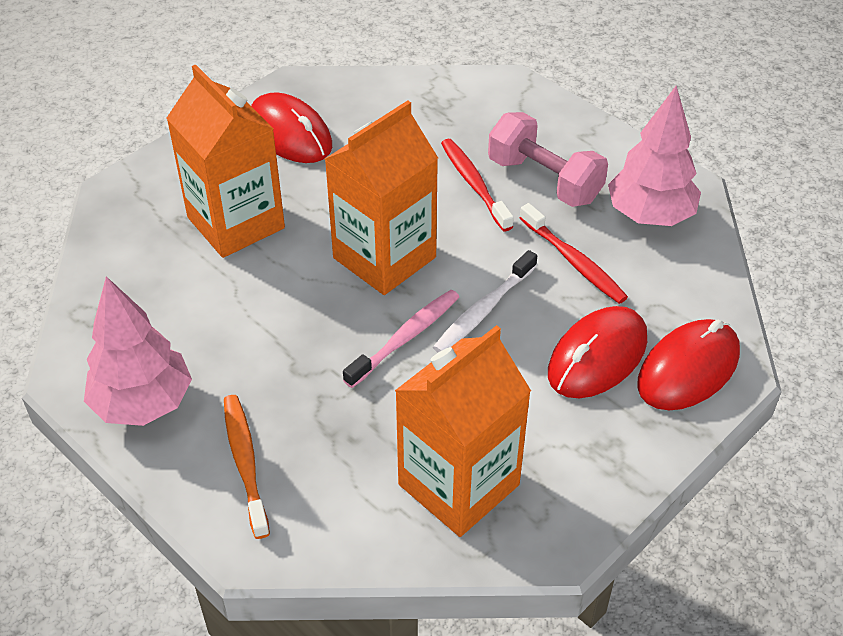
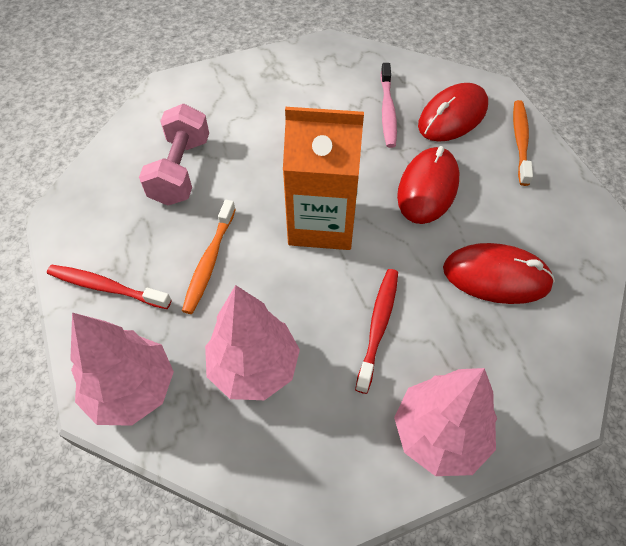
orange carton: [167,65,285,258] [325,100,438,295] [395,325,531,537] = 3 -> [283,107,364,250] = 1
orange toothbrush: [224,395,270,539] = 1 -> [182,200,236,314] [513,100,533,186] = 2
pink tree: [84,276,192,426] [608,86,701,226] = 2 -> [70,313,174,426] [205,285,300,400] [394,368,497,476] = 3
white toothbrush: [433,250,537,353] = 1 -> none = 0

